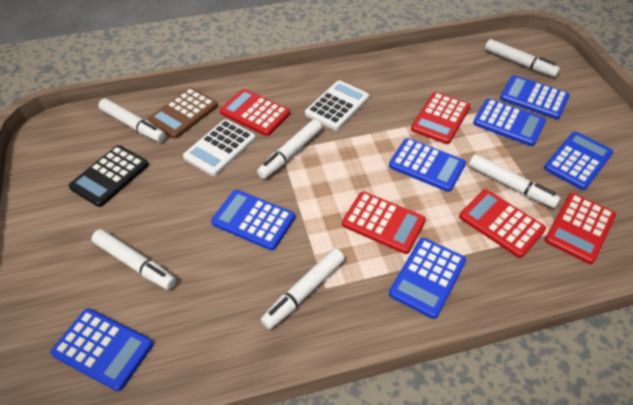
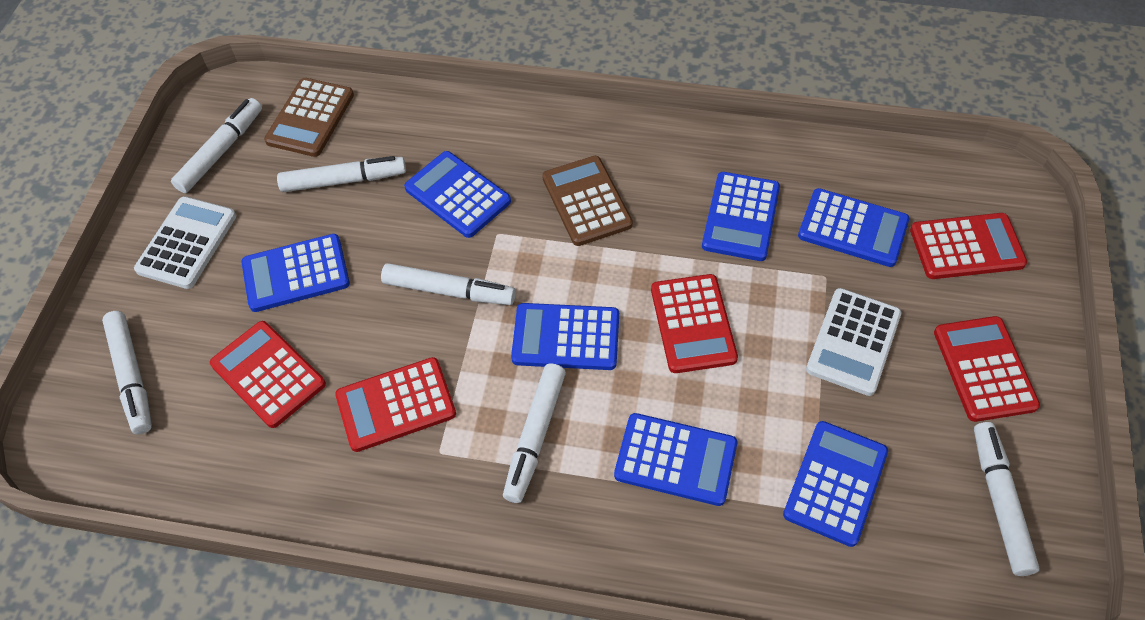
black calculator: [69,145,149,207] = 1 -> none = 0
brown calculator: [148,88,218,139] = 1 -> [264,78,354,157] [542,156,633,246] = 2

